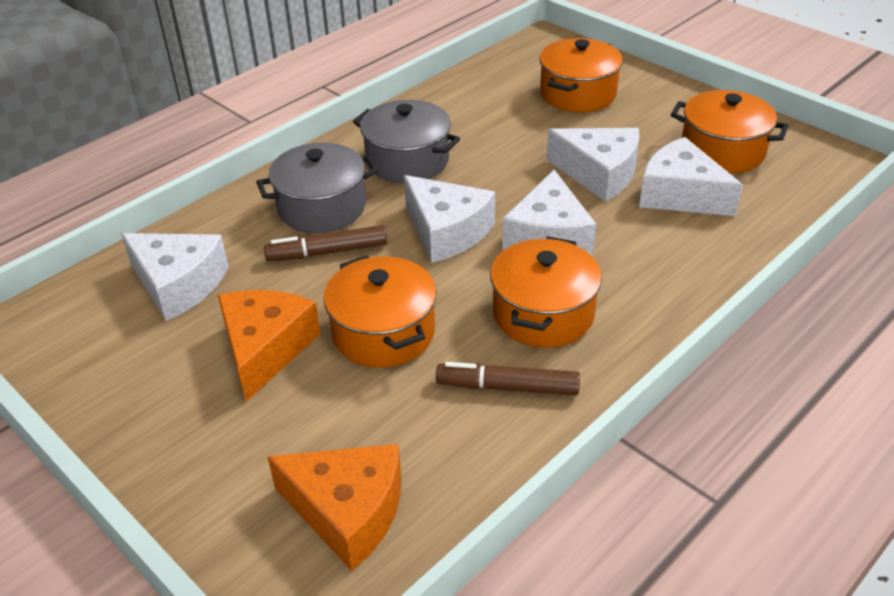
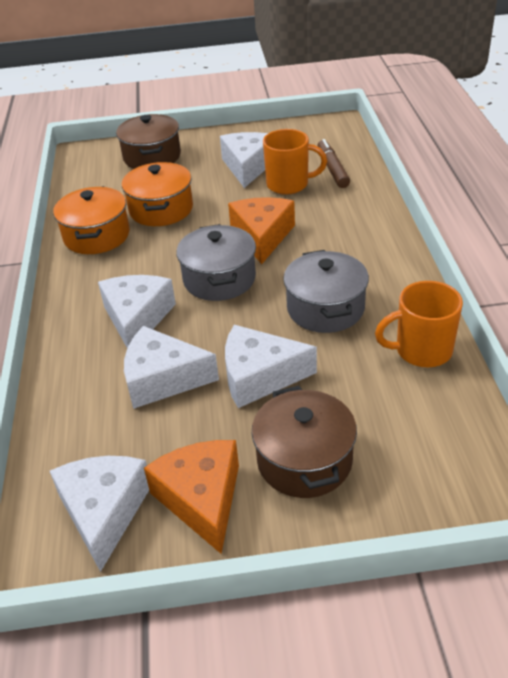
brown marker: [264,225,387,261] [436,362,580,395] = 2 -> [317,139,350,188] = 1
brown pot: none = 0 -> [116,114,181,169] [252,386,357,498] = 2
orange mug: none = 0 -> [263,129,327,195] [375,281,463,367] = 2
orange pot: [323,255,437,368] [490,236,602,348] [539,38,623,112] [671,90,789,173] = 4 -> [53,186,130,254] [122,162,193,226] = 2

